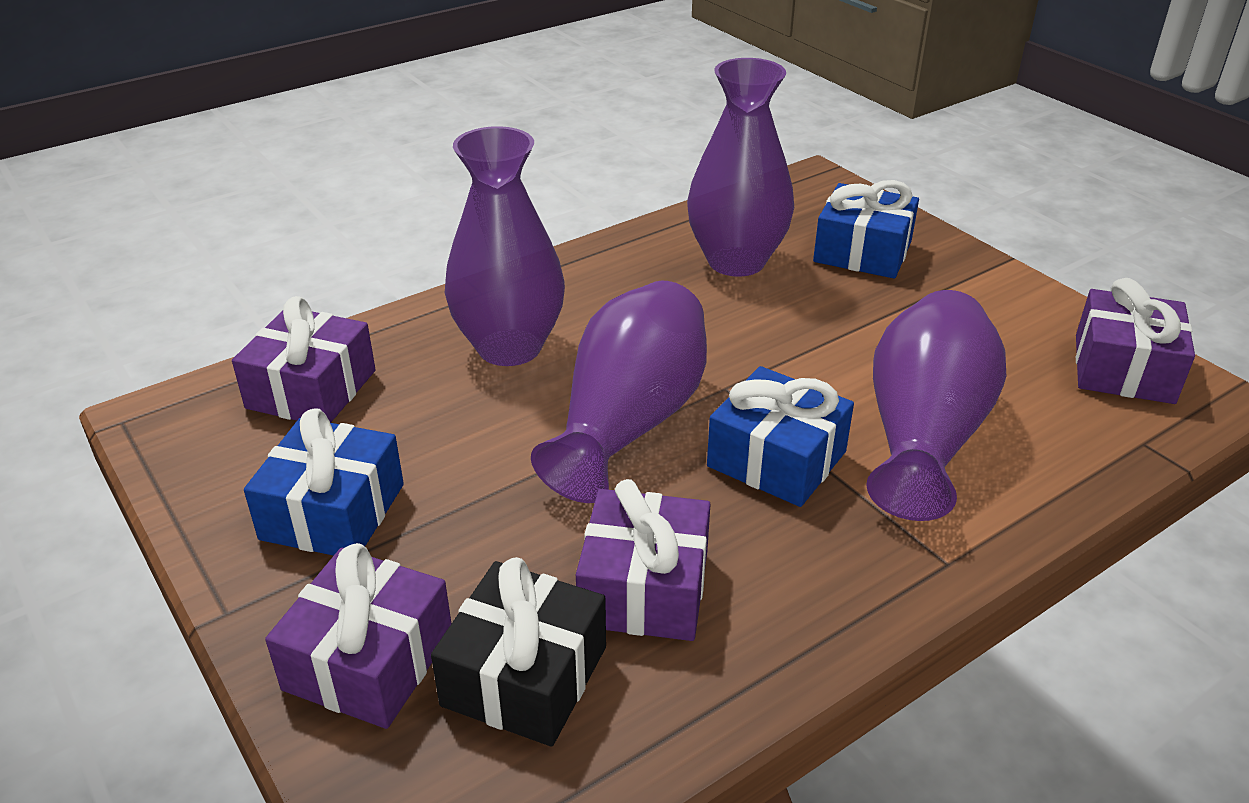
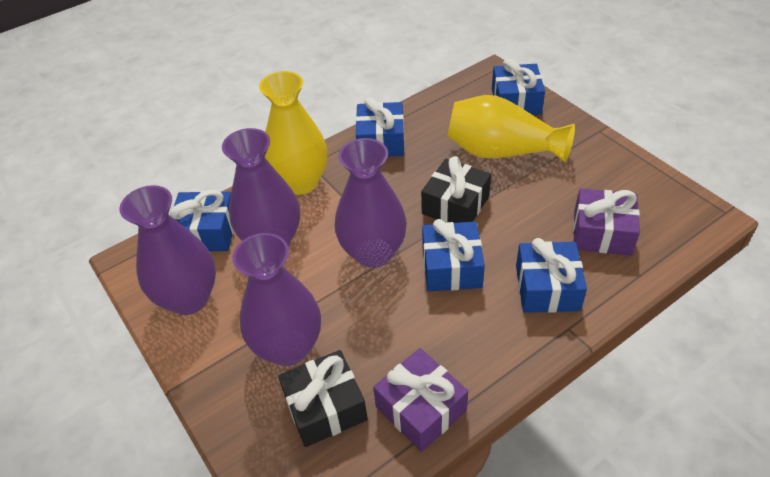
black gift: [431,557,606,746] = 1 -> [278,350,368,447] [421,156,491,223] = 2
blue gift: [244,408,404,556] [707,366,854,507] [813,180,919,278] = 3 -> [170,190,234,251] [356,97,405,156] [422,219,485,292] [492,59,545,115] [516,238,587,313] = 5
purple gift: [232,296,376,423] [265,543,452,729] [576,479,710,641] [1076,278,1195,404] = 4 -> [373,348,468,452] [573,188,640,256] = 2
yellow vase: none = 0 -> [259,71,328,195] [447,95,575,162] = 2

